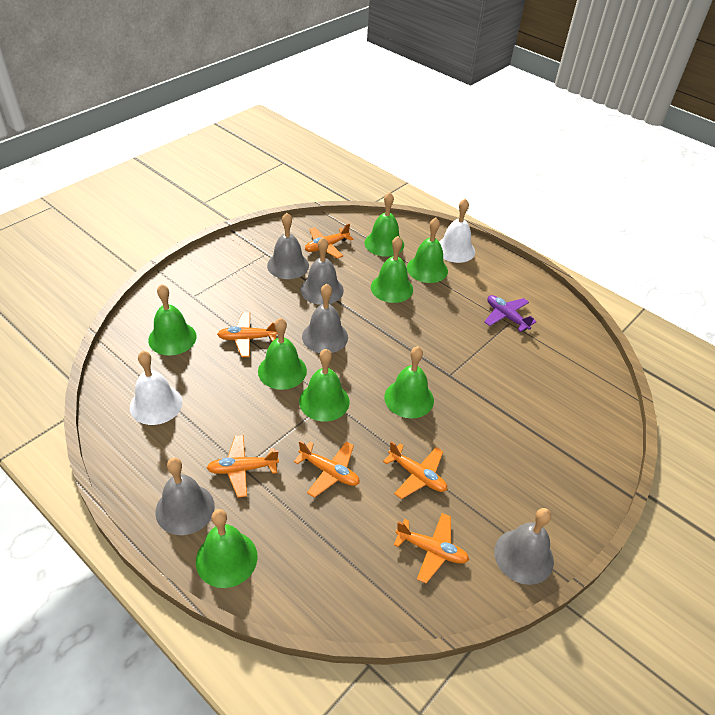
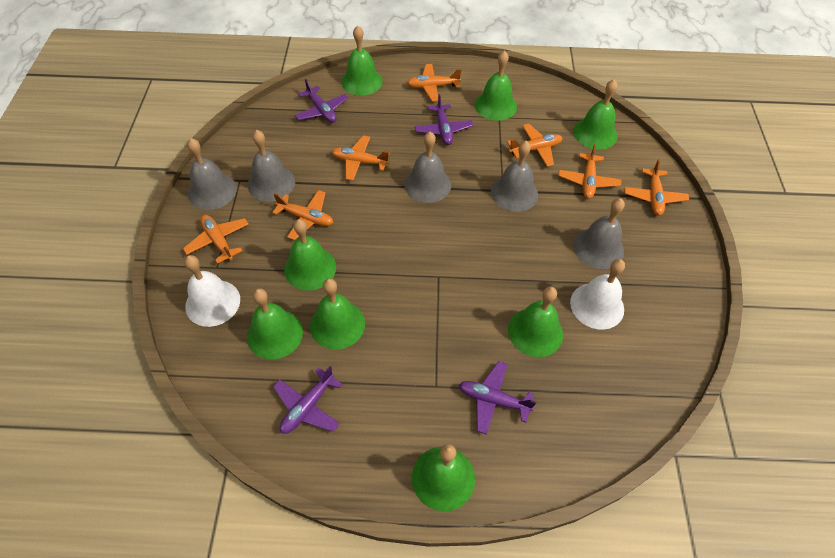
orange plane: [207,435,279,497] [217,312,277,357] [294,441,360,498] [305,223,353,259] [383,441,447,499] [394,513,469,583] = 6 -> [183,215,249,264] [272,190,333,240] [332,135,390,181] [407,64,462,102] [507,124,563,167] [558,144,621,199] [624,159,689,216] = 7
purple plane: [484,295,537,332] = 1 -> [273,366,342,434] [294,79,348,123] [415,94,473,145] [459,361,536,435] = 4

